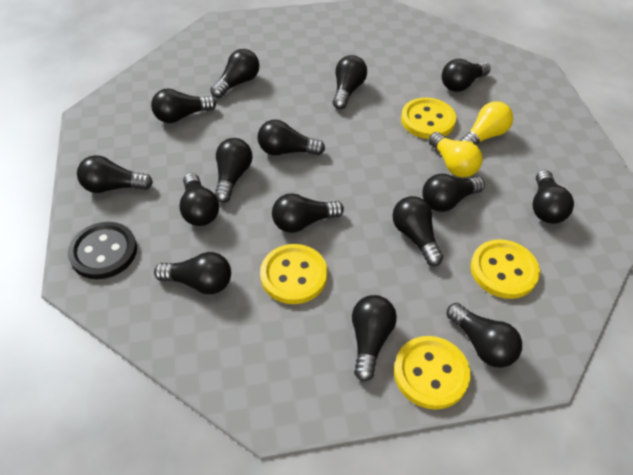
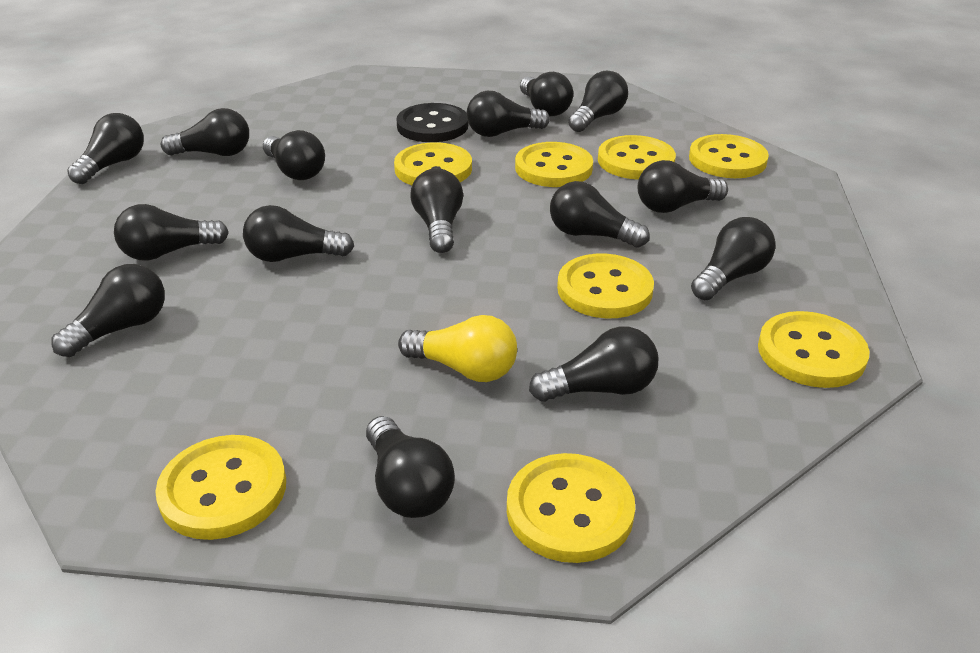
yellow button: [260,244,327,304] [394,336,471,410] [401,98,456,139] [471,239,540,299] = 4 -> [155,435,286,540] [394,142,472,185] [507,453,635,563] [515,142,593,187] [557,253,654,318] [598,135,676,180] [689,134,769,178] [758,311,870,388] = 8
yellow light bulb: [428,132,483,178] [460,101,513,145] = 2 -> [398,315,517,382] = 1

